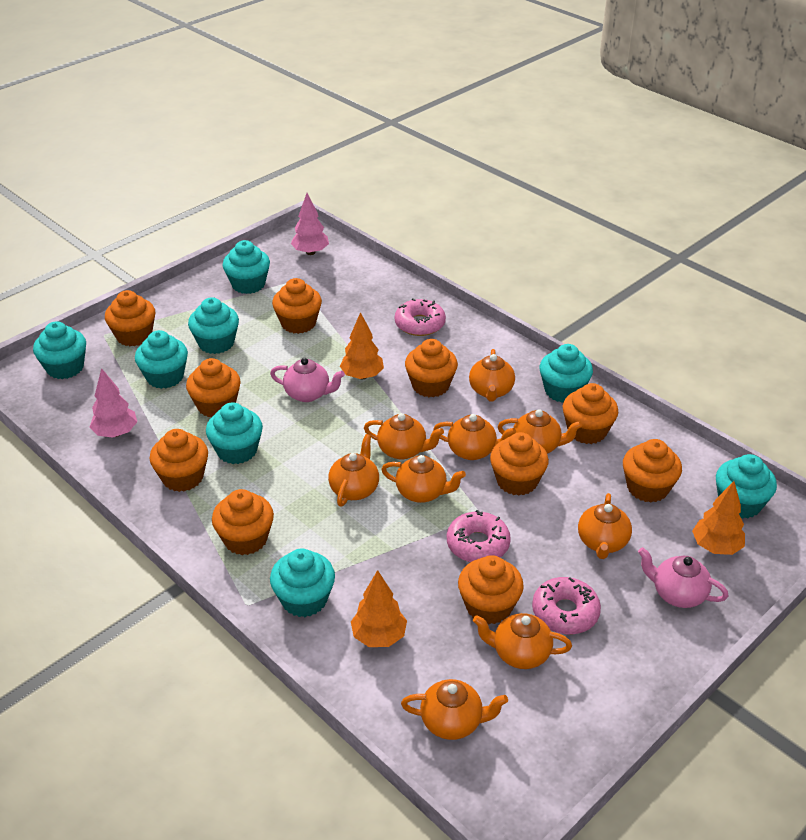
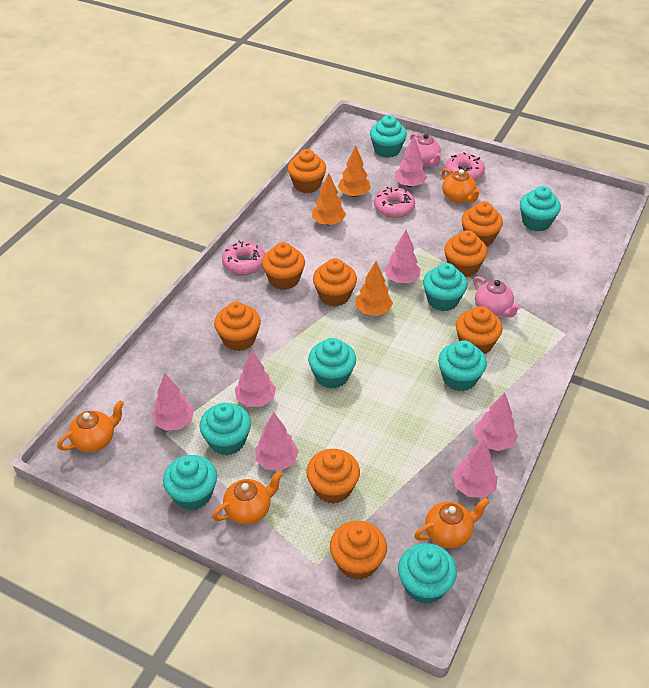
orange cupcake: [105,290,155,346] [150,429,208,492] [186,358,241,417] [212,489,274,555] [272,278,322,334] [405,339,458,397] [458,555,524,624] [490,432,549,496] [563,383,618,444] [623,439,682,502] = 10 -> [214,302,261,351] [262,242,305,290] [288,149,326,193] [306,449,360,504] [313,258,357,306] [330,521,387,580] [444,230,487,277] [456,306,502,354] [461,202,503,246] = 9
orange teapot: [328,434,379,506] [364,413,444,459] [381,455,466,503] [401,679,508,740] [433,414,516,460] [469,349,515,402] [473,613,572,669] [498,409,582,454] [578,493,632,559] = 9 -> [57,401,124,452] [212,471,283,524] [414,498,490,548] [442,168,482,203] = 4
pink tree: [90,368,137,438] [291,193,329,255] = 2 -> [151,373,194,431] [235,350,276,407] [255,412,299,471] [384,230,421,283] [395,136,427,187] [452,439,498,498] [474,393,518,451] = 7

